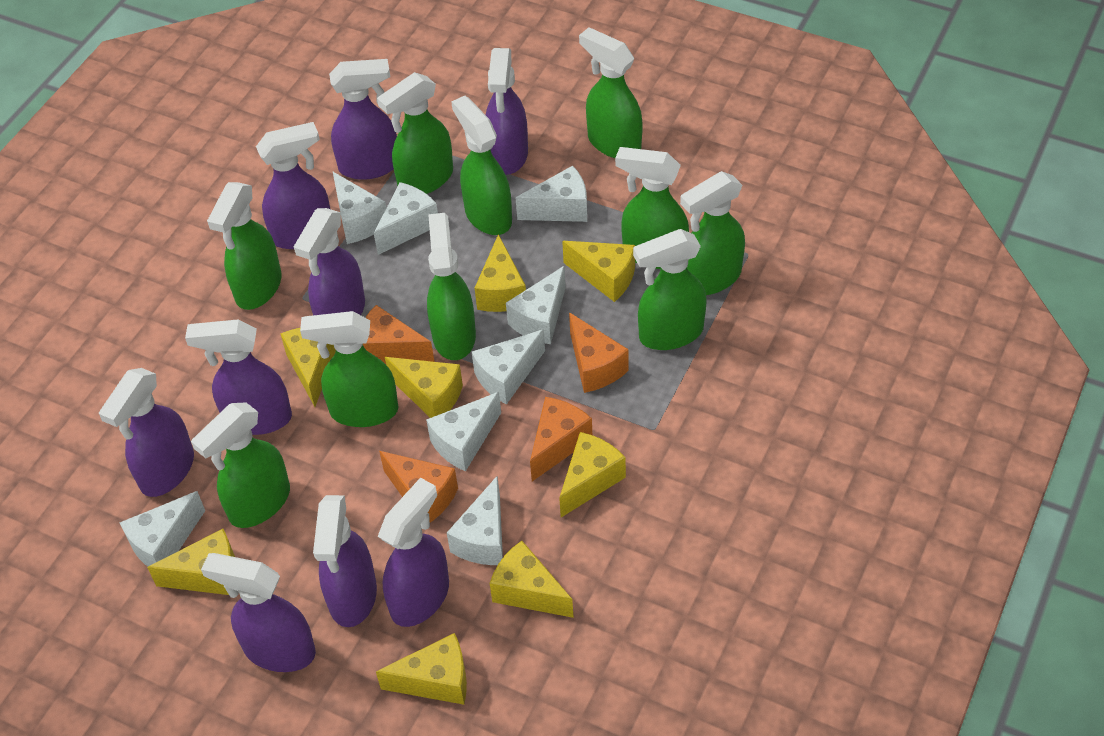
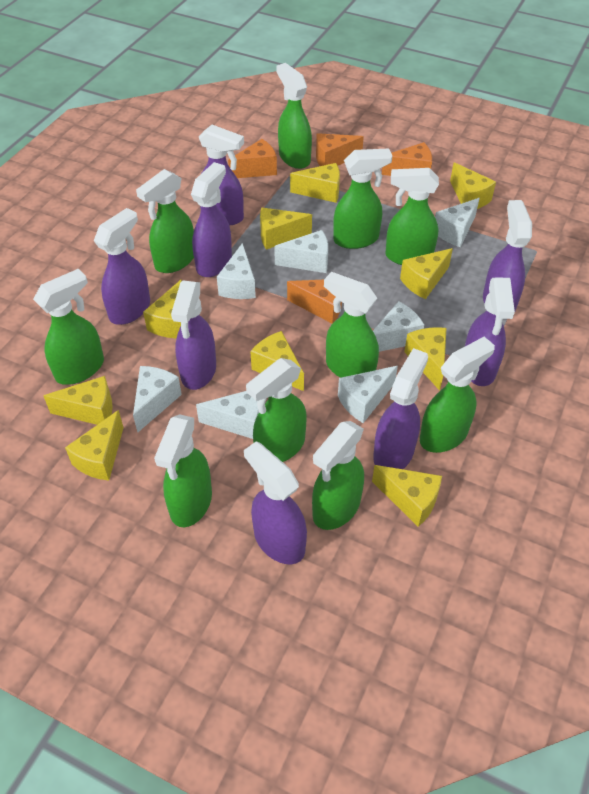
purple spray bottle: [99,368,194,497] [185,319,292,435] [201,553,316,672] [256,122,330,249] [294,208,365,315] [313,495,377,627] [329,59,397,180] [378,477,449,627] [486,48,528,175] = 9 -> [94,208,150,325] [171,281,216,390] [191,162,232,277] [199,125,244,225] [244,441,307,565] [373,348,428,469] [465,277,515,386] [483,200,532,311] = 8
white cheese: [120,491,205,566] [333,172,386,244] [374,182,438,255] [426,392,501,472] [447,476,503,565] [472,329,545,405] [506,266,566,344] [516,166,587,222] = 8 -> [133,366,182,432] [196,391,259,439] [217,243,256,299] [274,230,328,273] [338,366,398,423] [373,301,424,352] [435,198,480,247] = 7
yellow cheese: [147,529,235,595] [280,328,336,407] [376,633,467,705] [385,357,463,418] [475,234,526,312] [490,541,574,618] [559,432,626,517] [562,241,635,302] = 8 -> [44,376,113,425] [65,410,124,481] [143,279,182,338] [250,331,304,391] [260,208,312,250] [290,163,340,203] [372,465,442,527] [400,248,453,299] [404,327,447,391] [450,162,496,209] = 10

